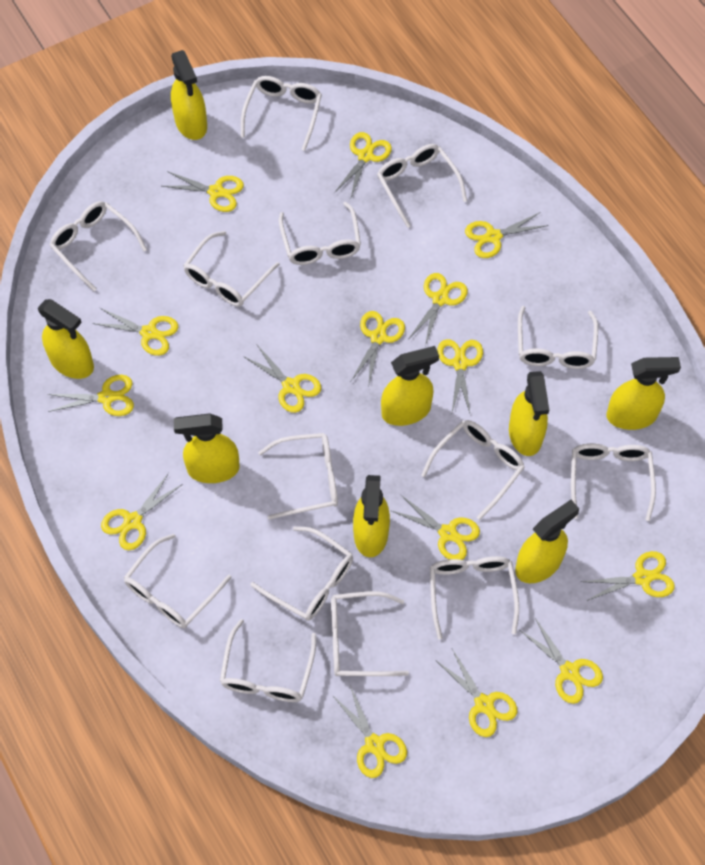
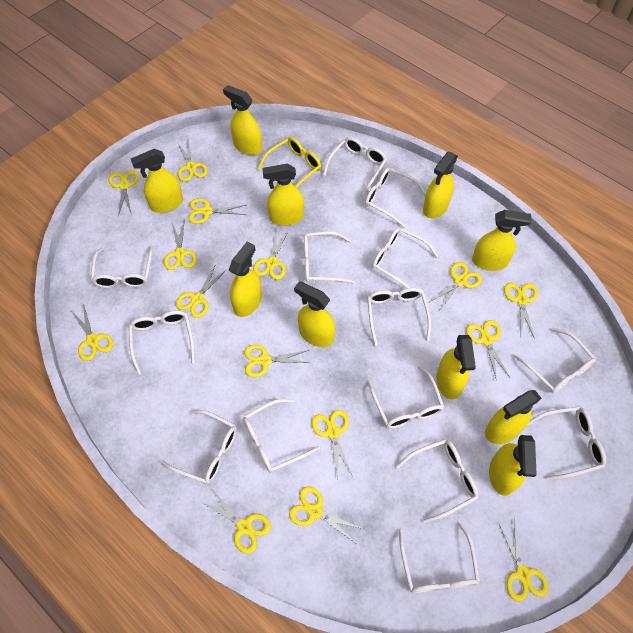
yellow glasses: none = 0 -> [257,137,321,188] = 1
yellow spray bottle: [38,299,94,379] [171,50,207,140] [174,413,240,483] [353,475,390,557] [381,346,439,426] [509,371,549,456] [515,500,579,583] [607,357,681,430] = 8 -> [131,149,183,213] [223,85,262,155] [229,242,262,317] [262,164,304,226] [294,281,335,347] [423,152,458,218] [436,335,476,399] [472,210,531,271] [485,390,542,444] [489,435,537,496] = 10

